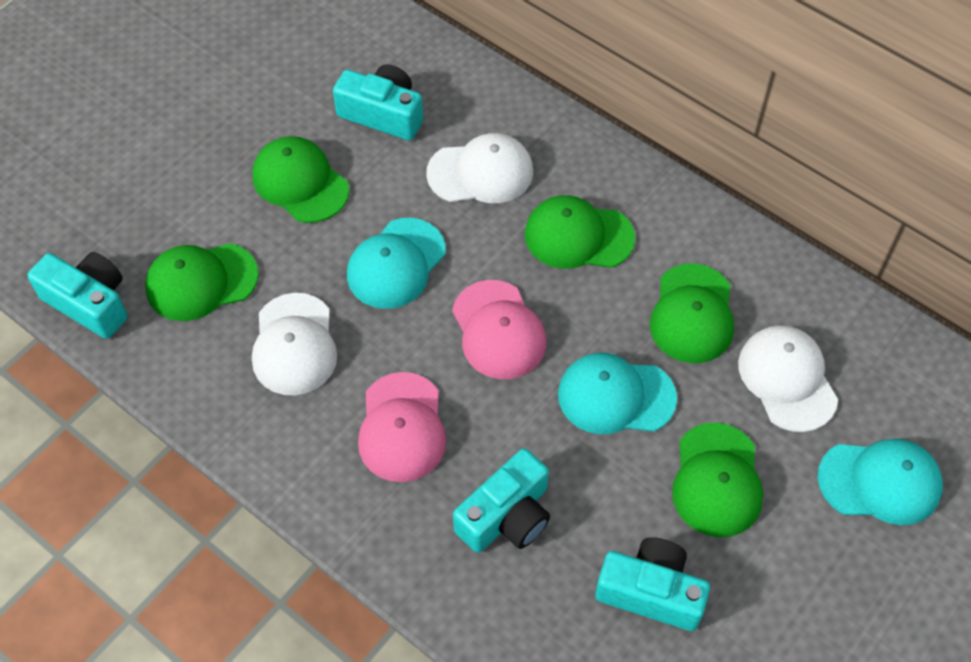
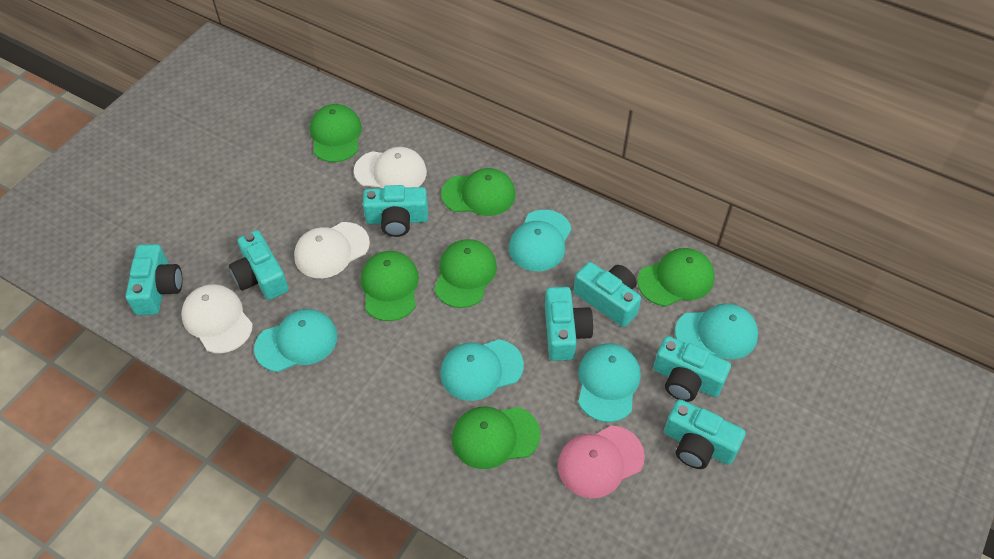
green cap: [145,243,259,321] [252,136,349,223] [525,195,635,269] [650,264,734,363] [672,423,763,537] = 5 -> [310,104,362,162] [361,251,419,321] [434,239,497,308] [441,168,516,216] [452,407,540,469] [637,248,715,306] = 6
pink cap: [358,372,446,482] [452,280,546,379] = 2 -> [558,426,645,498] = 1
turquoise camera: [27,252,128,339] [333,64,423,140] [453,448,550,553] [595,537,710,631] = 4 -> [125,244,183,315] [229,230,288,300] [363,185,428,237] [545,287,594,361] [574,262,641,327] [653,336,731,402] [664,399,746,469] = 7
turquoise cap: [347,218,445,309] [558,353,677,434] [818,439,943,525] = 3 -> [254,309,337,372] [440,339,524,401] [509,210,572,271] [578,343,641,422] [675,304,758,360] = 5

